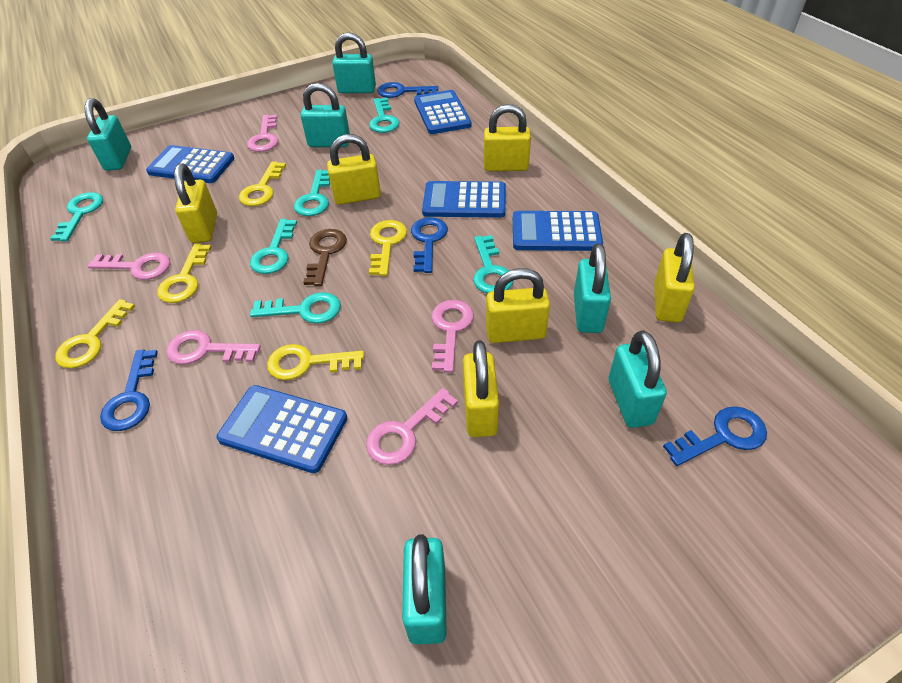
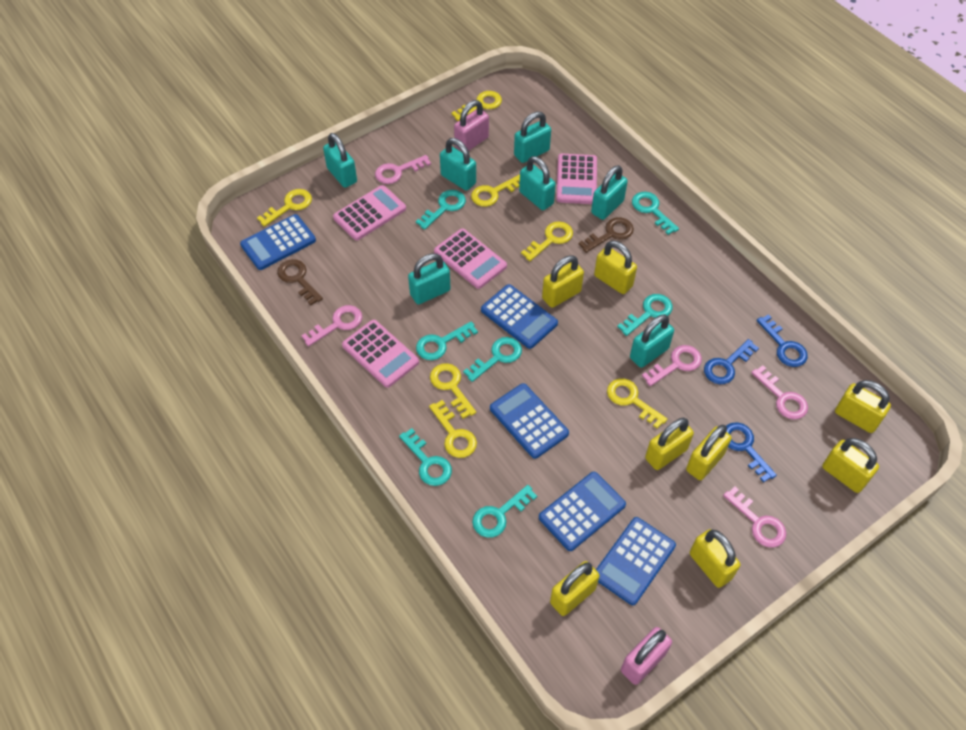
blue key: [100,350,158,431] [377,82,438,98] [411,217,448,273] [663,406,767,466] = 4 -> [704,339,759,384] [726,422,777,483] [757,314,808,367] = 3
brown key: [303,229,347,286] = 1 -> [277,259,323,305] [579,217,634,253] = 2
pink calculator: none = 0 -> [333,185,406,240] [342,320,419,388] [434,228,507,289] [556,154,597,204] = 4
pink padlock: none = 0 -> [454,100,489,151] [621,627,672,685] = 2
turquoise key: [50,192,103,242] [250,219,297,274] [250,292,341,324] [294,170,330,216] [369,98,399,133] [473,235,514,293] = 6 -> [399,428,452,486] [416,190,466,230] [416,321,478,360] [463,337,522,382] [472,485,537,538] [617,294,673,336] [632,192,679,235] = 7
turquoise padlock: [84,98,131,171] [301,83,350,147] [332,32,376,93] [402,534,447,644] [574,243,611,333] [609,330,667,428] = 6 -> [323,133,357,188] [408,253,451,304] [440,138,476,191] [514,112,551,163] [519,156,556,210] [591,165,628,220] [630,314,674,368] = 7
yellow key: [55,299,135,368] [158,244,212,303] [239,161,286,206] [267,344,364,380] [369,220,407,276] = 5 -> [257,189,312,227] [429,400,477,458] [430,363,476,419] [451,91,502,121] [471,174,520,207] [521,222,573,261] [607,378,667,429] = 7
yellow padlock: [174,163,217,243] [327,134,381,205] [463,341,499,437] [484,104,531,171] [486,268,550,343] [654,233,695,322] = 6 -> [542,255,584,308] [550,561,600,616] [594,241,637,294] [645,418,694,470] [686,425,732,480] [690,529,741,588] [822,438,879,493] [835,380,891,433] = 8

